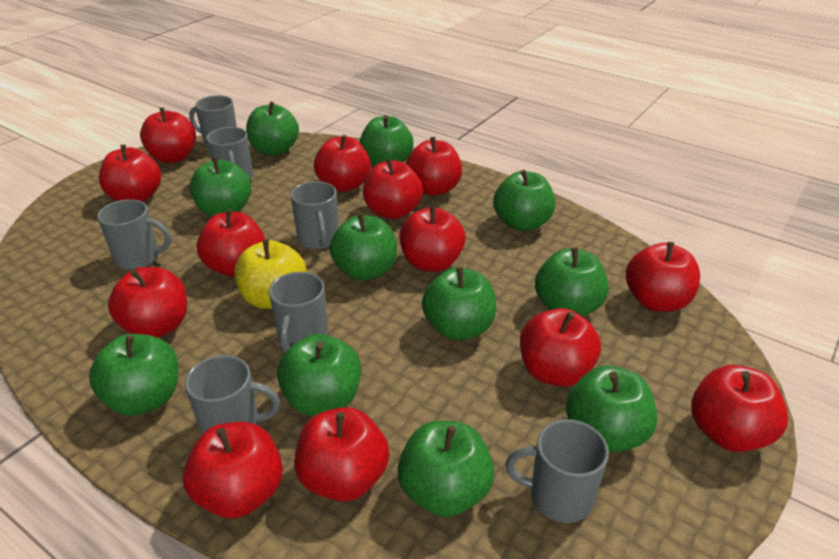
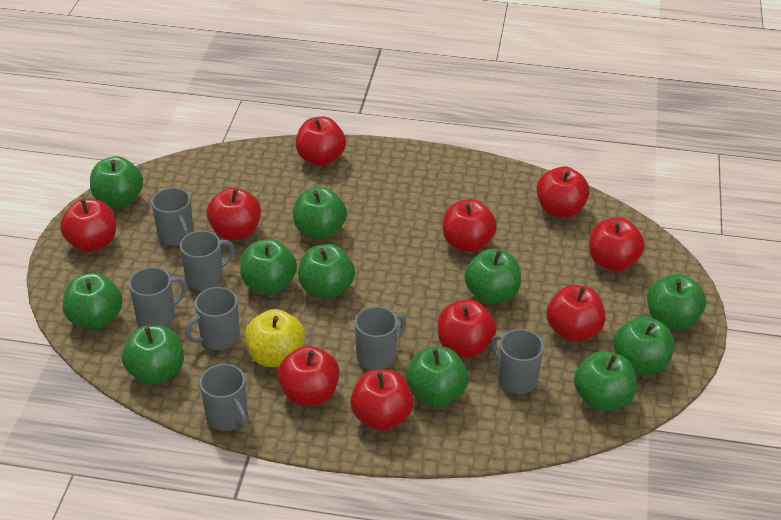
red apple: [99,145,161,202] [108,267,187,338] [140,108,196,163] [183,422,283,518] [197,210,265,277] [294,407,390,502] [314,135,371,192] [363,158,423,219] [400,205,466,272] [406,137,462,196] [520,308,601,387] [626,242,700,312] [691,365,788,452] = 13 -> [60,199,116,252] [207,188,261,240] [277,346,340,406] [295,117,346,166] [350,369,414,431] [438,299,497,357] [443,199,497,252] [536,166,590,218] [546,285,606,342] [589,218,645,271] = 10

